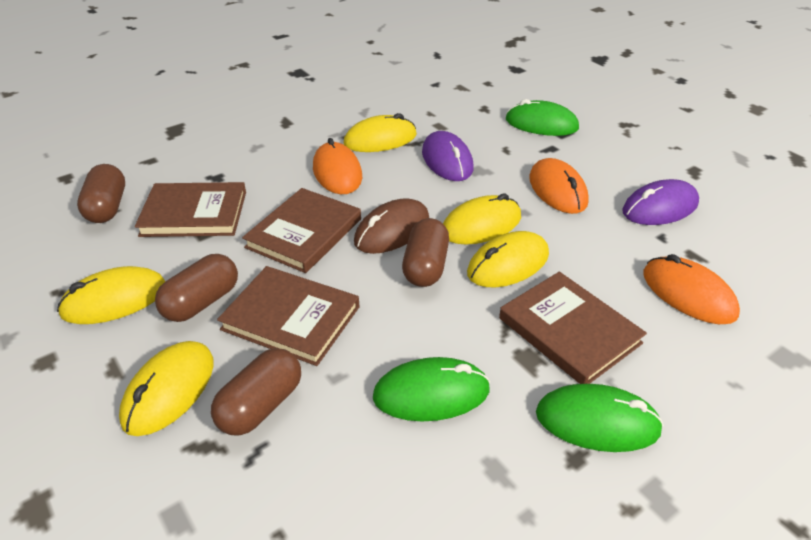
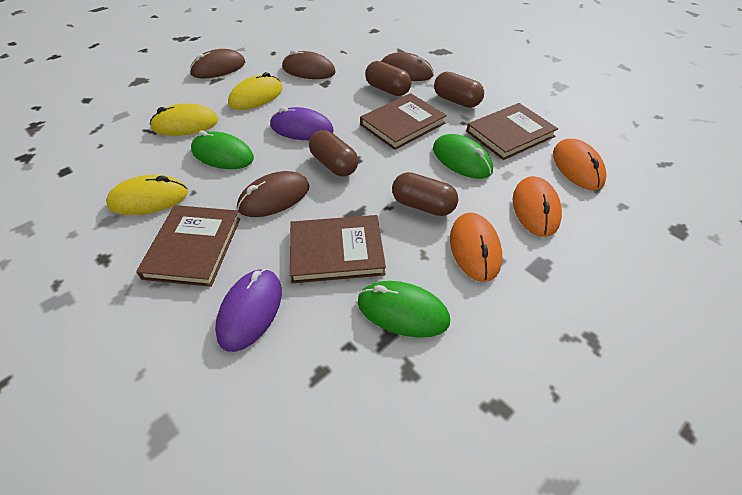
brown mouse: [354,198,429,254] = 1 -> [190,49,245,79] [237,171,309,217] [282,50,336,79] [381,52,434,81] = 4
yellow mouse: [57,266,166,324] [119,341,214,436] [344,113,417,152] [443,193,521,244] [467,231,549,287] = 5 -> [106,175,188,215] [150,103,218,136] [228,72,283,110] = 3

